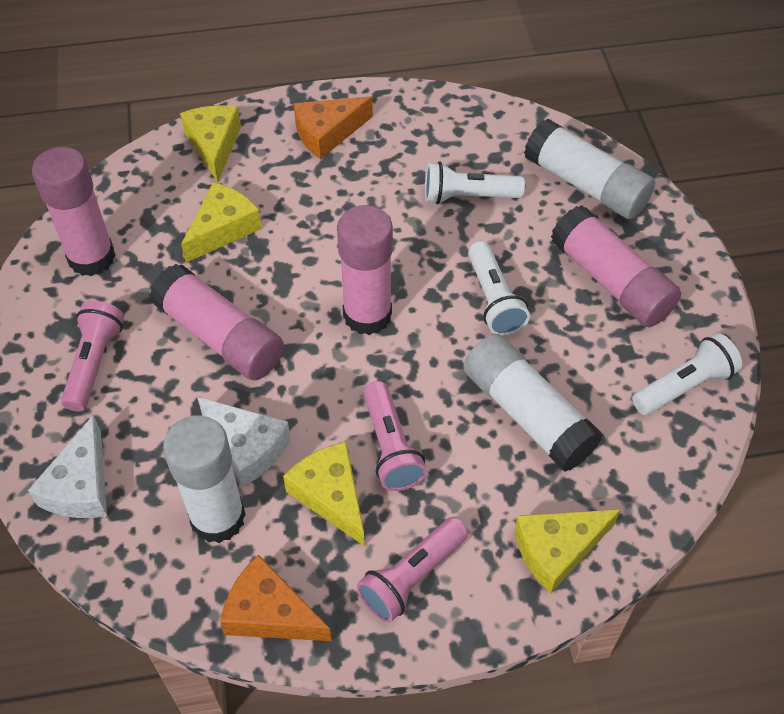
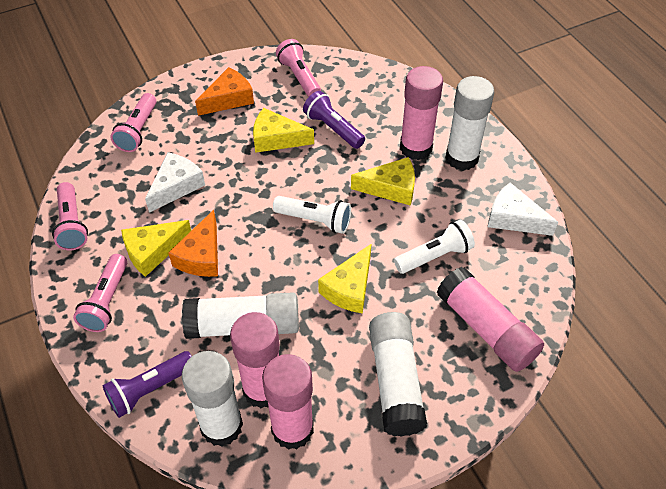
pink flashlight: [61,300,124,411] [357,517,468,623] [364,381,427,491] = 3 -> [52,182,88,250] [73,254,127,332] [110,93,157,152] [276,39,321,97] = 4
purple flashlight: none = 0 -> [102,351,192,418] [303,91,365,149] = 2
white flashlight: [425,161,525,204] [468,241,530,336] [632,333,742,415] = 3 -> [273,196,351,234] [394,219,475,274] = 2
white glue stick: [163,415,246,543] [463,334,603,472] [524,119,655,219] = 3 -> [182,292,299,339] [182,351,243,446] [369,312,427,437] [445,76,494,171] = 4

